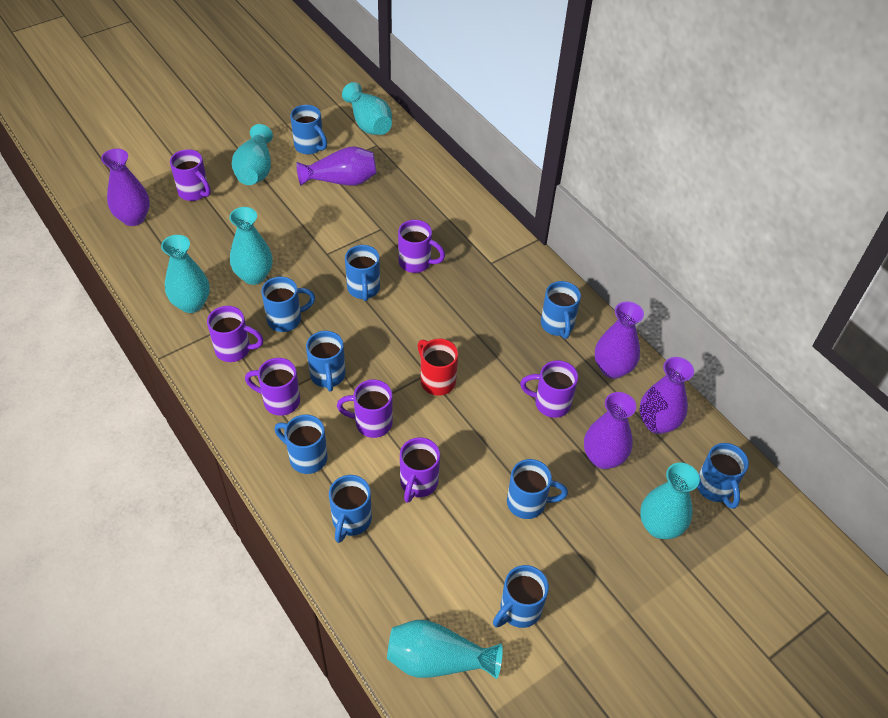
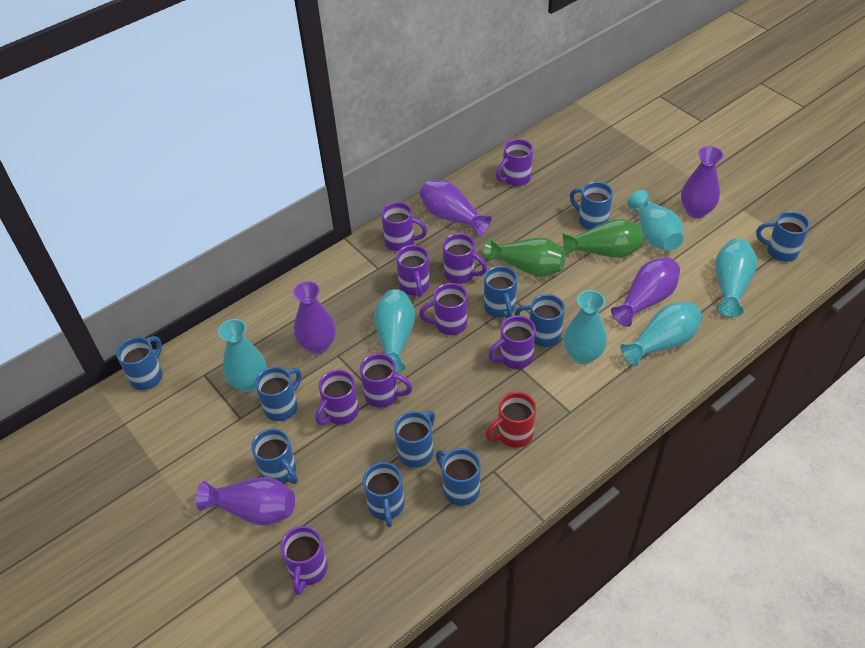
green vase: none = 0 -> [484,237,566,277] [562,219,643,258] = 2
purple mug: [170,149,211,201] [207,306,264,362] [245,358,300,416] [337,380,393,438] [398,220,445,273] [400,437,440,503] [520,360,578,418] = 7 -> [280,526,328,595] [315,370,359,425] [360,353,413,408] [381,202,427,251] [396,245,430,297] [419,283,467,335] [443,233,487,284] [488,315,536,369] [496,139,533,186] = 9

